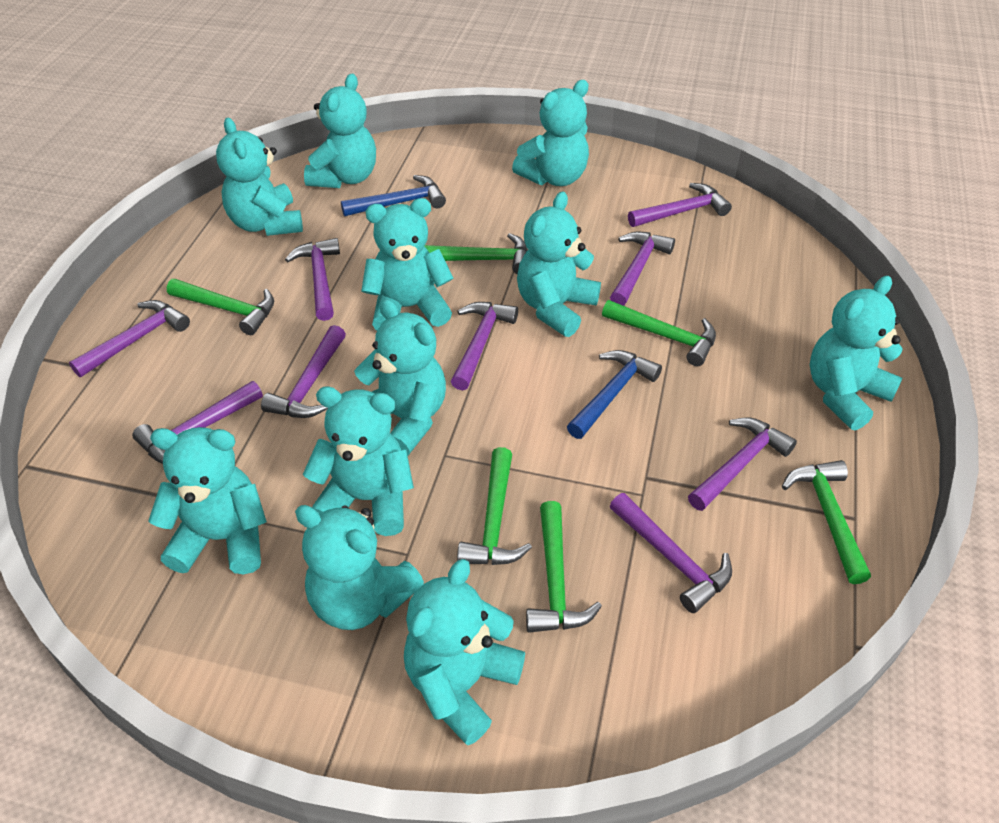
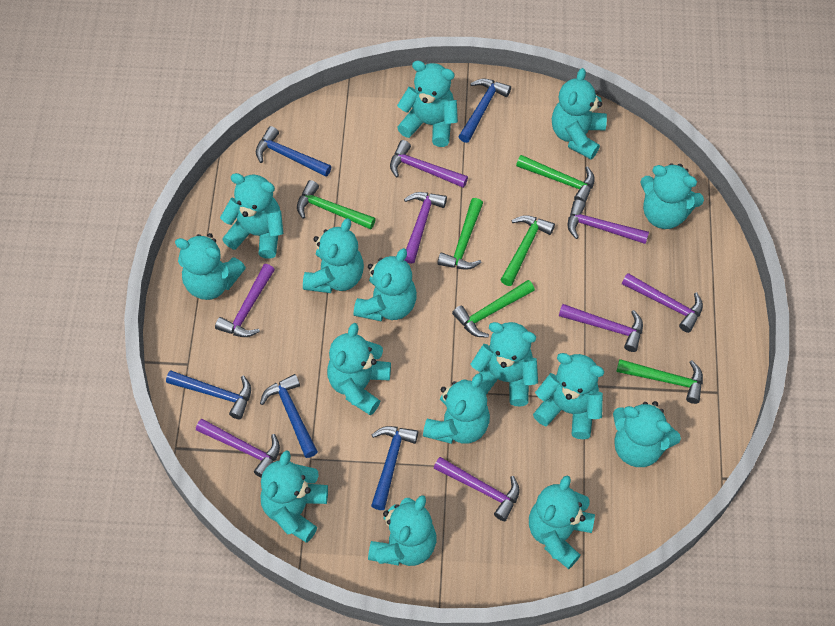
blue hammer: [341,175,446,216] [567,350,662,439] = 2 -> [166,370,251,419] [256,126,332,177] [260,374,318,458] [371,426,418,510] [458,79,511,143] = 5
purple hammer: [69,300,190,377] [132,381,263,464] [261,325,346,418] [285,238,340,321] [451,302,518,390] [610,231,675,306] [610,493,732,613] [628,183,732,227] [688,418,797,511] = 9 -> [196,419,280,478] [215,264,275,337] [390,140,468,188] [404,192,447,264] [434,457,520,521] [559,304,643,352] [568,200,649,244] [622,273,703,333] = 8
turquoise teddy bear: [148,427,267,575] [216,118,303,236] [295,505,424,630] [303,387,414,536] [304,74,376,188] [354,299,446,455] [361,198,453,331] [404,559,525,745] [512,80,589,186] [517,191,601,337] [810,276,903,430] = 11 -> [175,233,246,300] [220,173,283,259] [261,450,328,543] [303,218,364,293] [327,323,391,416] [354,248,417,322] [368,495,436,566] [397,60,458,147] [423,373,490,444] [470,322,538,406] [529,475,595,569] [533,353,604,439] [552,68,607,160] [613,401,681,467] [640,163,704,229] = 15

